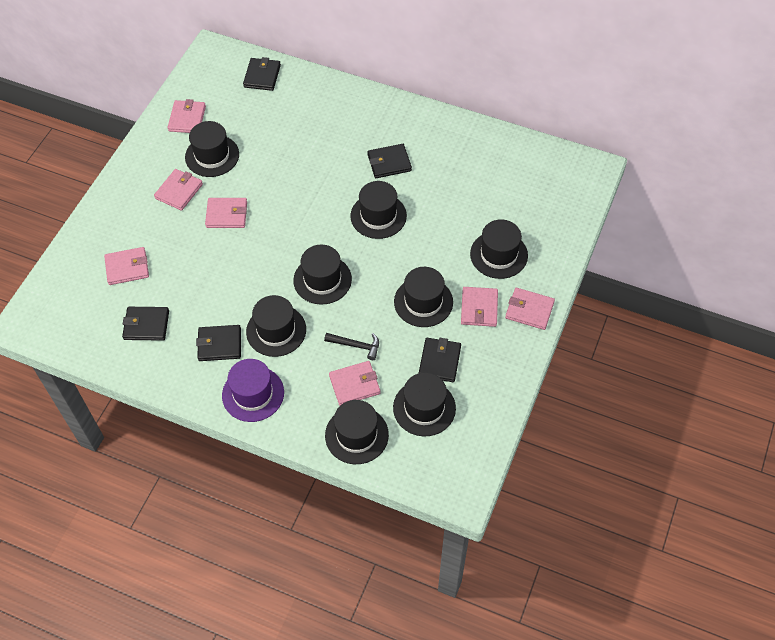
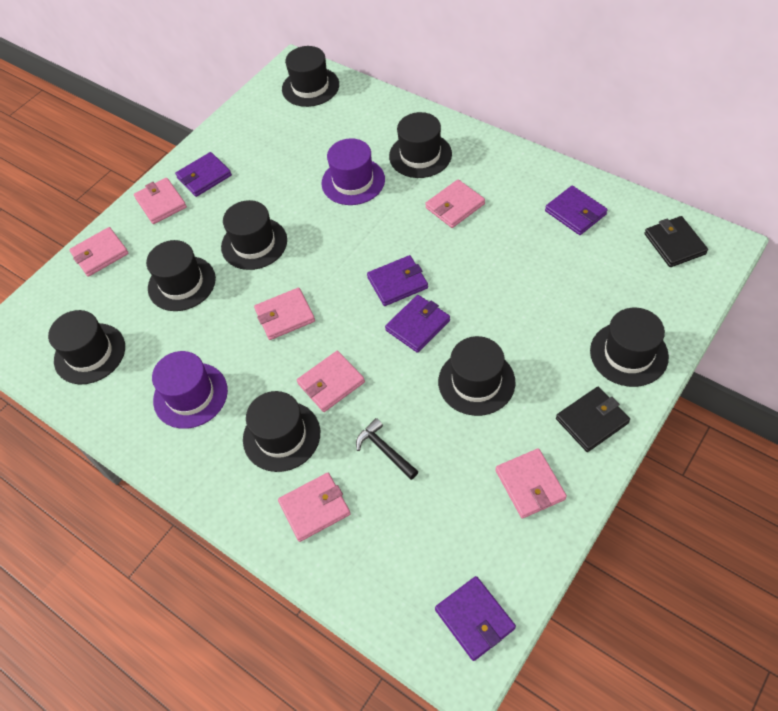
black wallet: [122,307,169,341] [196,325,241,361] [243,57,281,91] [367,144,412,178] [419,338,461,382] = 5 -> [556,387,630,452] [644,216,708,267] = 2
purple hat: [222,359,284,422] = 1 -> [152,351,228,429] [322,138,385,205] = 2
purple wallet: none = 0 -> [175,152,232,197] [367,255,428,306] [385,295,450,353] [435,576,516,661] [545,185,608,235] = 5

